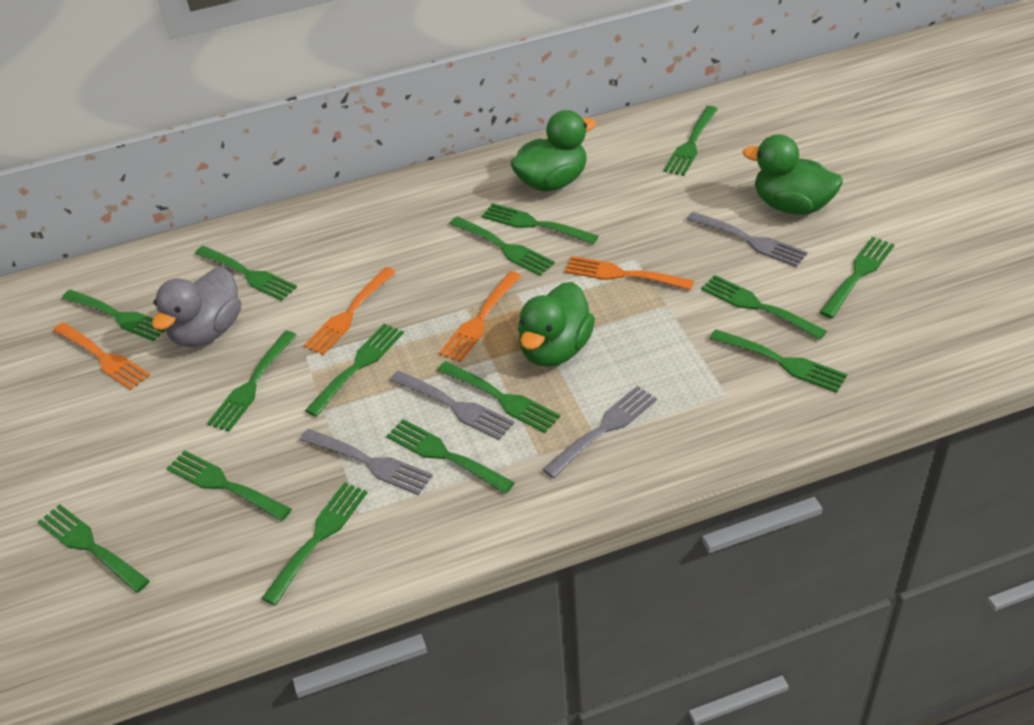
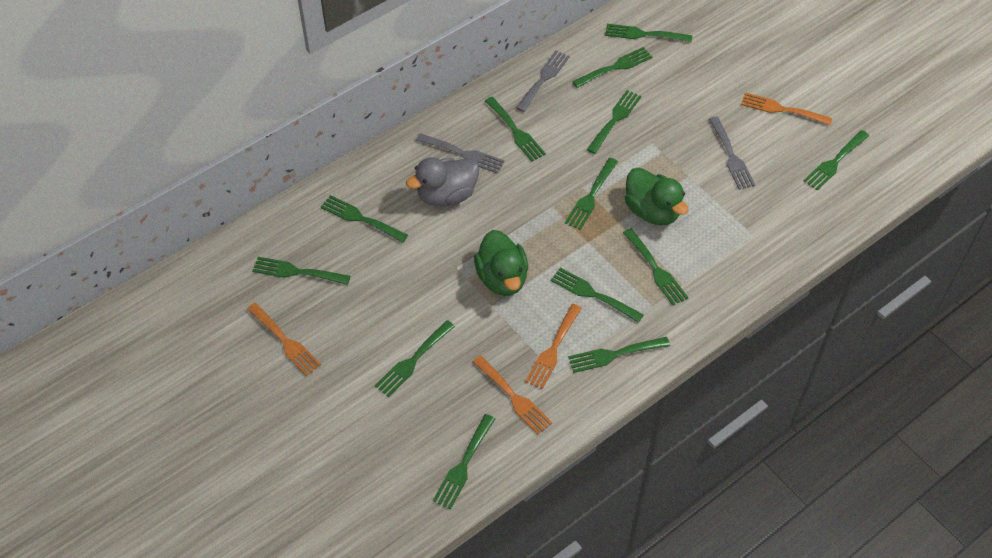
green duck: [510,110,596,192] [518,282,595,367] [743,134,843,215] = 3 -> [474,230,528,296] [625,168,689,225] = 2
green fork: [38,504,150,593] [62,290,165,341] [166,450,292,521] [195,246,297,301] [207,331,297,432] [261,482,368,605] [305,323,404,417] [386,419,515,494] [437,361,561,433] [450,216,555,276] [482,203,598,244] [664,106,718,176] [701,275,827,340] [710,329,847,393] [819,237,895,318] = 15 -> [252,257,351,285] [321,195,408,243] [375,320,455,397] [433,414,495,509] [485,97,546,162] [551,268,644,323] [565,158,618,230] [568,337,670,373] [572,47,652,88] [587,90,641,154] [605,24,692,42] [623,228,688,305] [804,130,869,190] = 13
grey fork: [300,429,433,495] [390,371,514,440] [542,386,657,478] [687,212,808,267] = 4 -> [416,133,505,174] [516,50,570,112] [709,116,755,190] = 3

